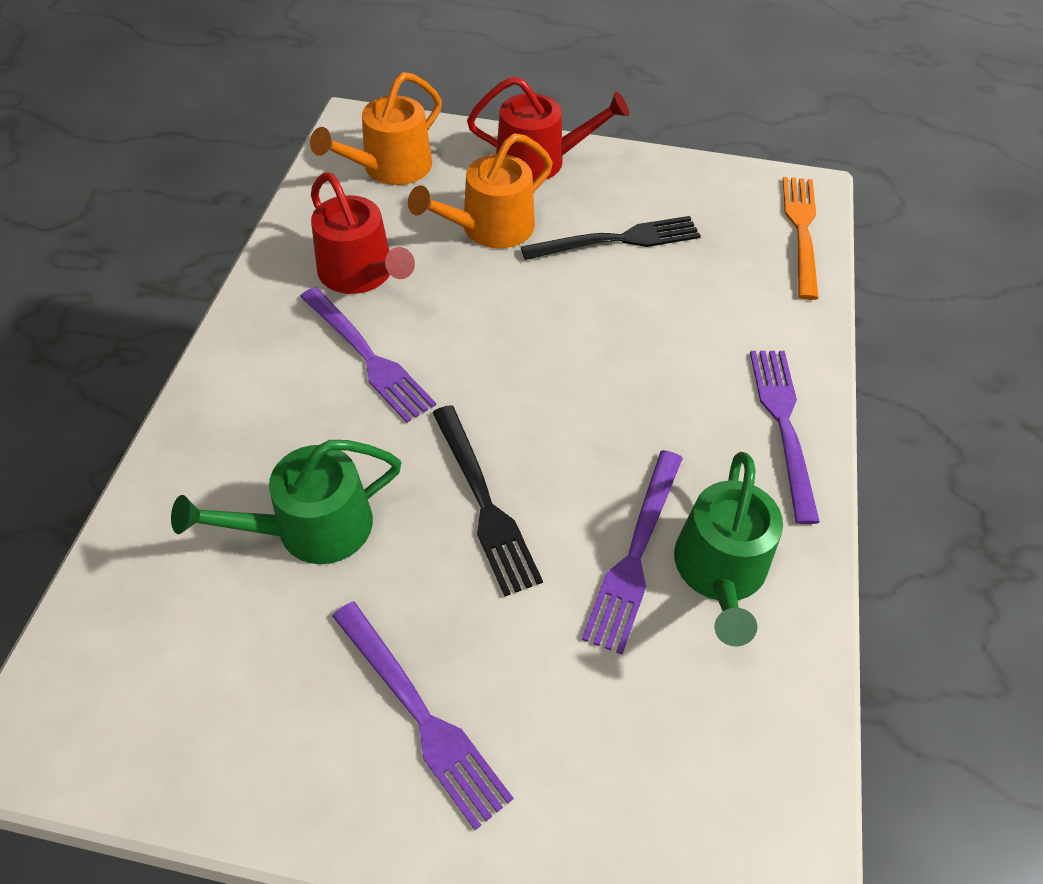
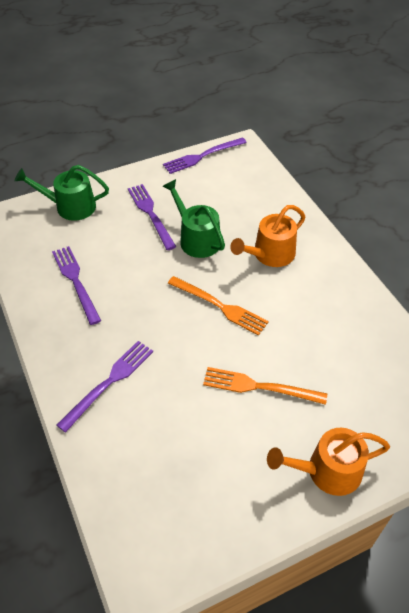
black fork: [432,405,543,597] [521,216,701,260] = 2 -> none = 0
orange fork: [783,177,819,300] = 1 -> [168,276,269,336] [203,367,327,405] = 2
red watering can: [311,172,415,294] [467,76,629,182] = 2 -> none = 0

